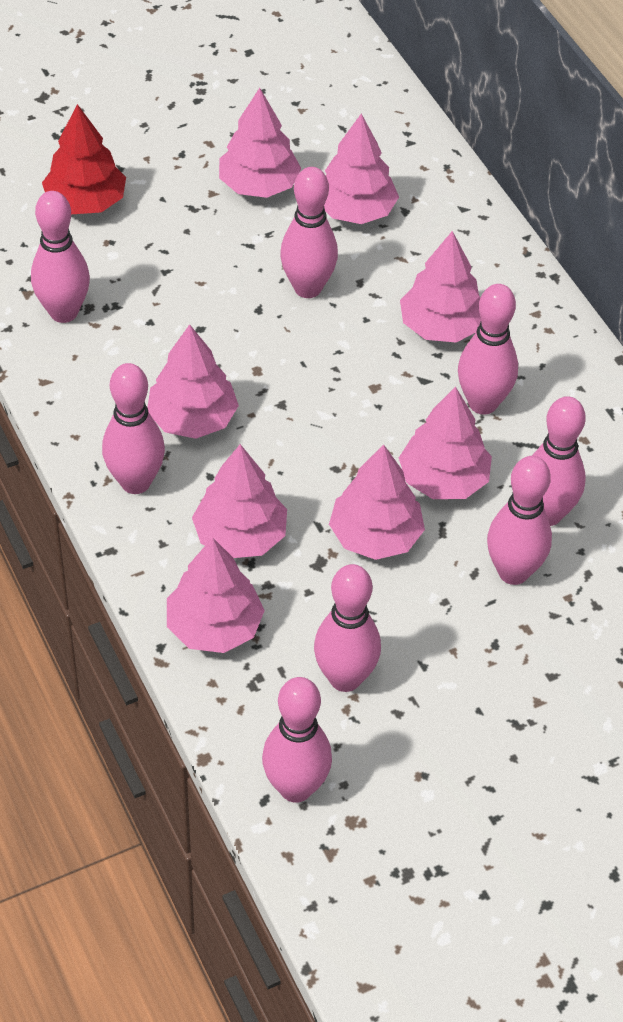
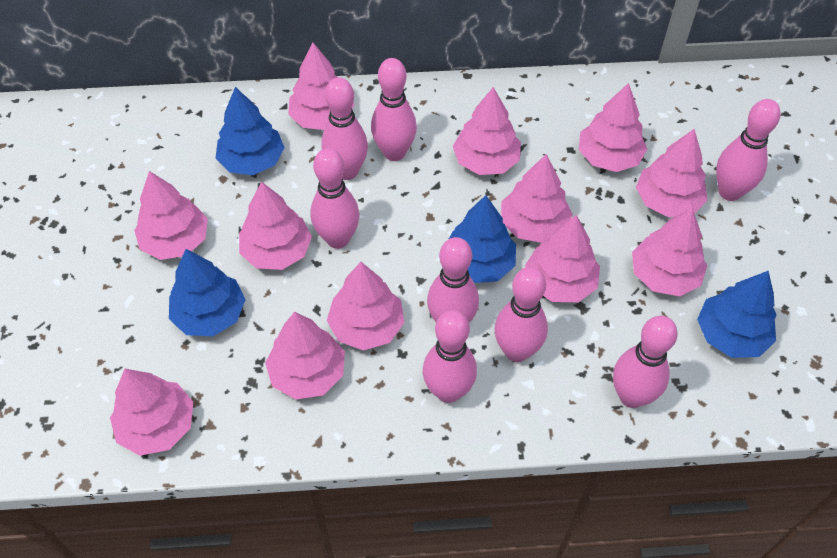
blue tree: none = 0 -> [169,249,245,336] [216,87,285,175] [449,195,516,283] [697,271,777,358] = 4
pink tree: [147,324,239,439] [167,537,265,653] [192,444,287,558] [219,88,302,198] [324,114,399,224] [329,444,425,560] [399,387,492,499] [400,231,481,343] = 8 -> [110,369,193,456] [134,171,208,260] [239,182,312,270] [265,312,345,400] [288,43,355,130] [327,262,405,350] [453,87,521,175] [501,154,573,243] [525,215,600,302] [579,83,647,172] [632,208,707,296] [636,129,708,217] = 12
red tree: [42,104,126,214] = 1 -> none = 0

